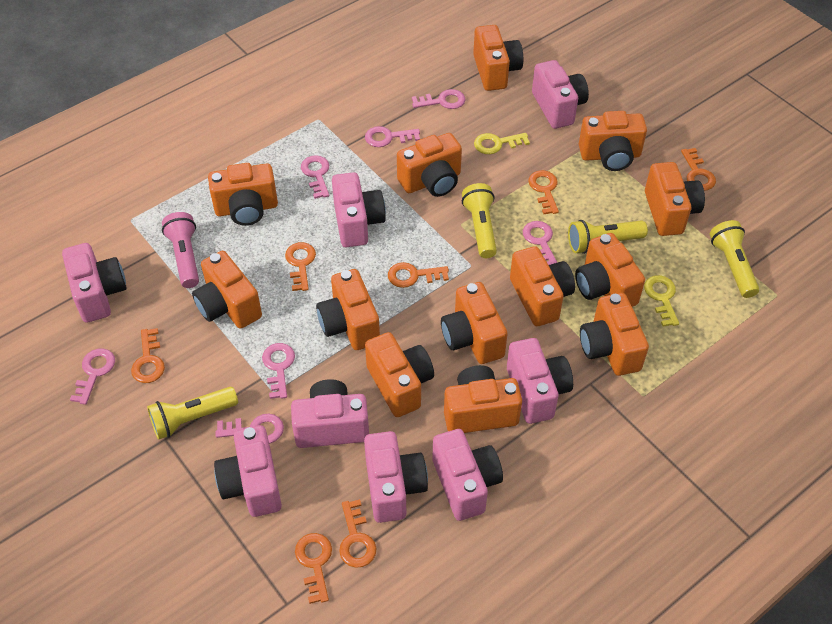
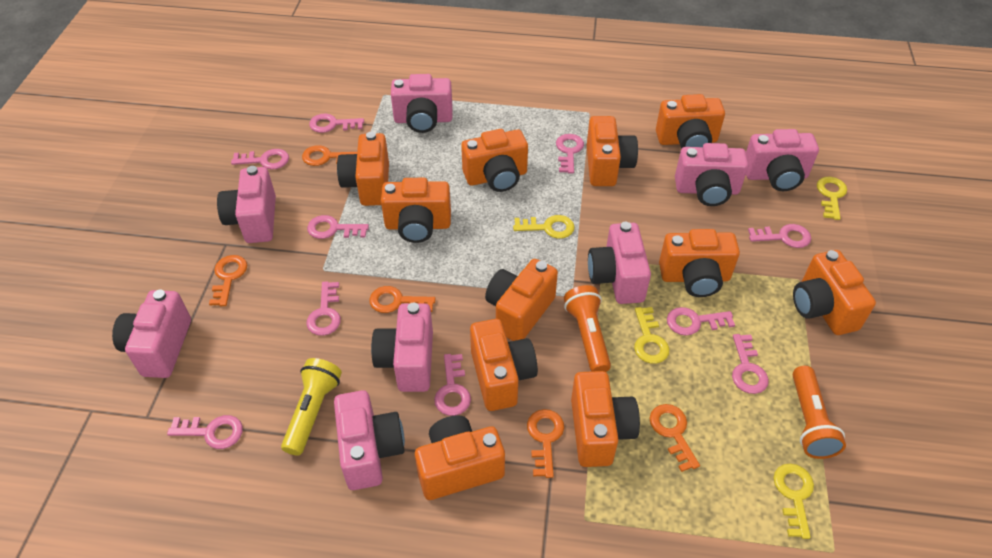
orange camera: [192,251,262,329] [208,163,278,226] [316,269,380,350] [365,332,434,417] [397,133,462,197] [441,282,508,364] [444,365,522,433] [473,25,523,91] [510,246,575,326] [575,233,645,307] [579,111,647,171] [580,293,649,376] [645,162,705,236] = 13 -> [337,132,389,206] [381,178,451,243] [415,415,505,500] [461,129,528,192] [470,319,538,411] [485,259,558,341] [571,371,640,467] [587,116,638,186] [656,94,725,149] [659,229,740,297] [793,250,876,335] = 11
orange flashlight: none = 0 -> [564,285,611,372] [792,366,846,459] = 2
orange key: [131,328,165,383] [285,242,316,291] [295,533,332,604] [339,499,377,568] [388,262,449,288] [528,170,559,214] [681,148,716,191] = 7 -> [209,255,247,306] [302,145,357,166] [369,286,435,313] [527,409,564,478] [649,404,700,472] = 5
pink flashlight: [162,212,199,288] = 1 -> none = 0
pink key: [70,348,115,405] [215,414,284,444] [262,343,295,399] [301,155,329,199] [365,126,420,147] [412,89,465,109] [523,221,558,265] = 7 -> [167,415,243,449] [231,149,289,169] [306,281,341,336] [307,215,369,239] [309,114,364,133] [434,354,471,416] [556,134,584,174] [667,307,735,336] [732,334,769,394] [748,224,811,248] = 10
yellow flashlight: [147,387,238,440] [462,183,497,258] [568,220,648,254] [710,220,759,298] = 4 -> [281,358,342,456] = 1
yellow key: [474,133,530,154] [644,275,679,326] = 2 -> [513,215,575,239] [634,307,669,364] [774,464,814,539] [817,177,847,220] = 4

